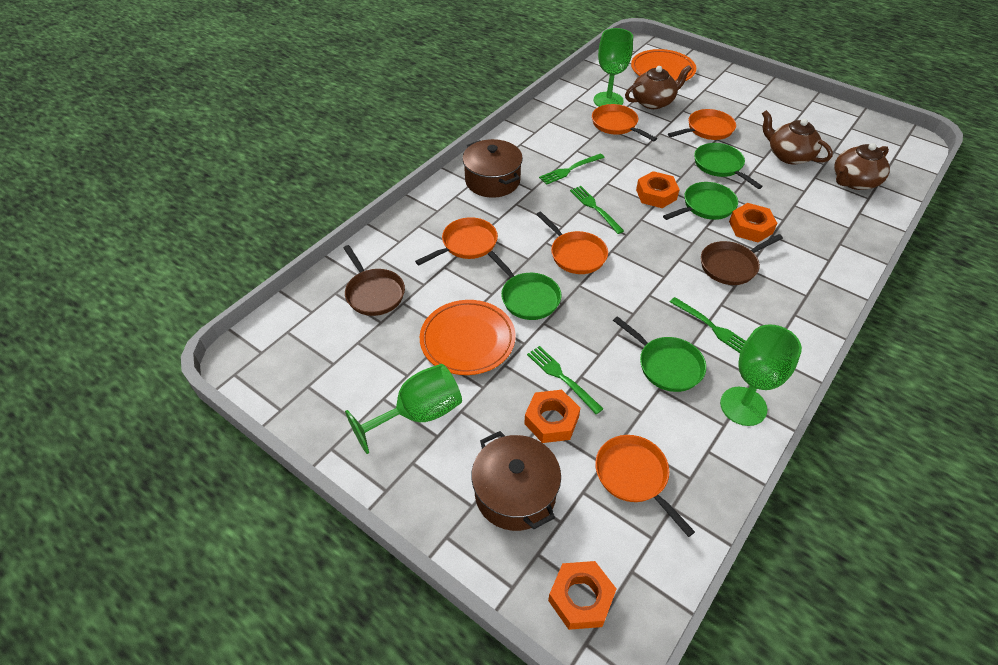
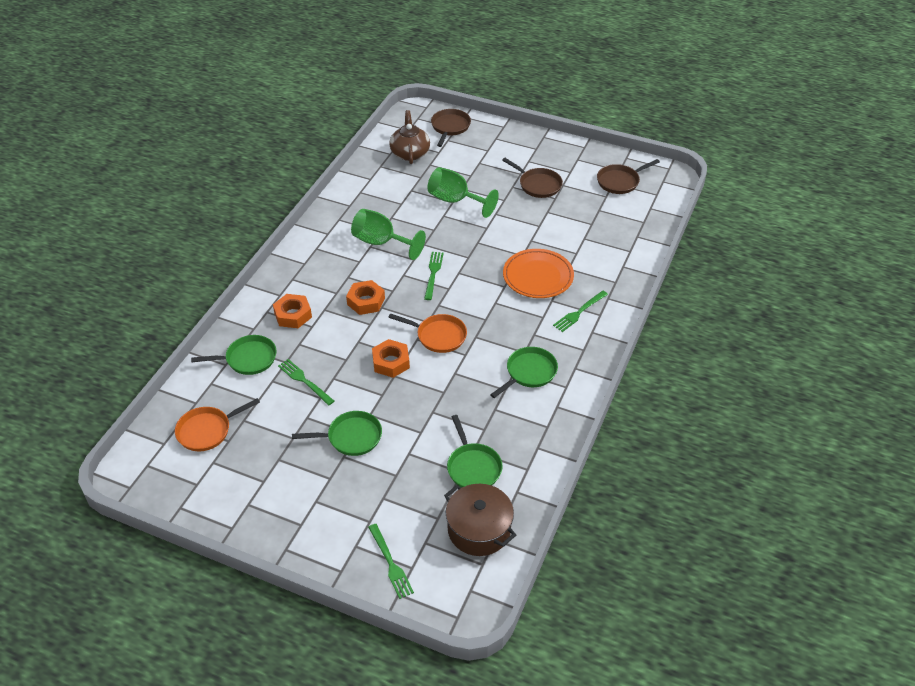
brown pan: [344,245,405,316] [701,234,783,285] = 2 -> [431,109,471,147] [502,158,563,198] [597,159,660,194] = 3
brown pot: [462,139,523,198] [471,431,561,531] = 2 -> [444,484,516,556] = 1
brown teapot: [625,65,692,109] [762,110,833,165] [834,143,890,190] = 3 -> [389,110,430,164] = 1
green goblet: [345,364,462,454] [594,28,633,107] [720,324,802,426] = 3 -> [351,209,426,260] [427,167,499,218] = 2
orange nut: [524,390,580,443] [548,561,616,630] [636,171,680,208] [729,203,777,242] = 4 -> [273,294,312,328] [346,280,385,315] [372,339,410,378] = 3
orange pan: [415,217,498,265] [536,212,608,274] [592,104,657,141] [595,435,695,537] [668,109,736,140] = 5 -> [175,398,260,451] [388,313,467,353] = 2
orange plate: [420,300,516,375] [631,49,696,81] = 2 -> [503,249,574,298] = 1

